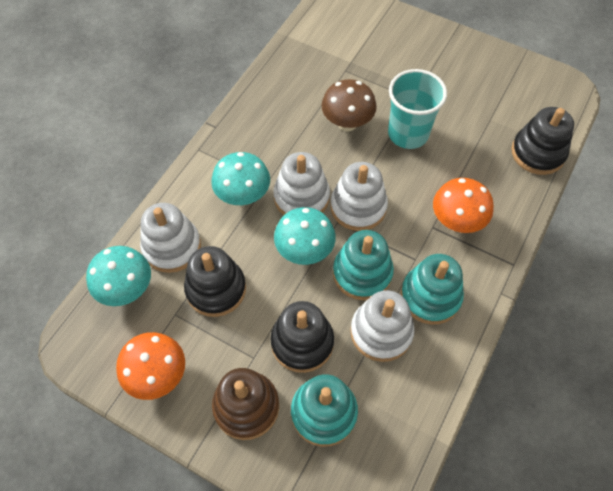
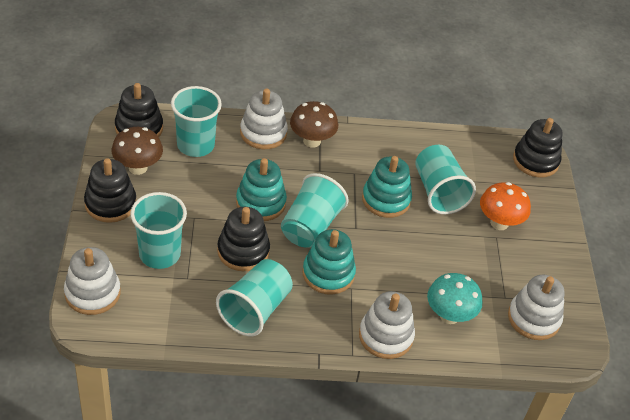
black stacking toy: [184,246,246,317] [270,301,334,373] [511,107,574,175] = 3 -> [84,158,136,223] [115,83,163,137] [217,207,270,271] [513,118,563,177] = 4
brown mushroom: [321,79,377,131] = 1 -> [111,127,163,175] [290,101,338,148] = 2
brown stacking toy: [212,368,279,440] = 1 -> none = 0
orange mushroom: [116,332,185,400] [433,178,494,233] = 2 -> [480,182,531,230] = 1
turquoise cup: [388,69,447,149] = 1 -> [130,192,187,269] [171,86,222,157] [216,259,293,337] [281,173,349,248] [415,145,476,214] = 5
turquoise mushroom: [86,246,151,306] [211,152,270,205] [274,207,336,265] = 3 -> [427,273,482,324] = 1

